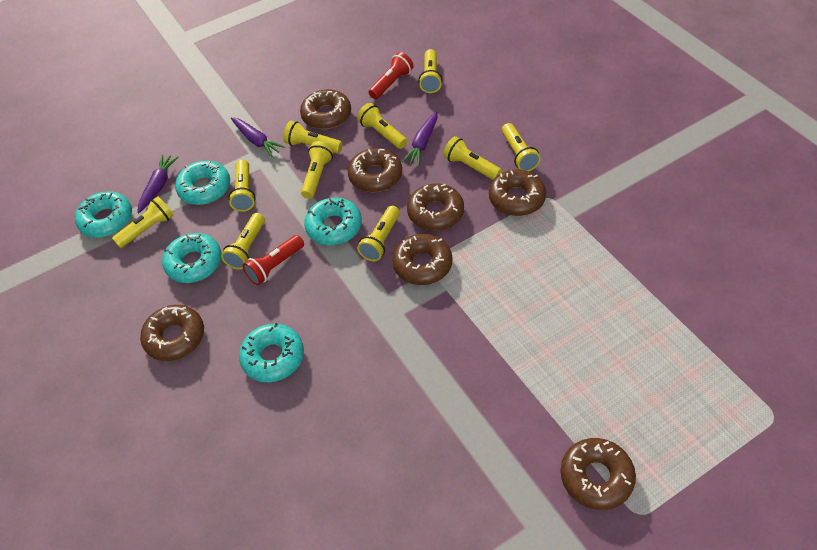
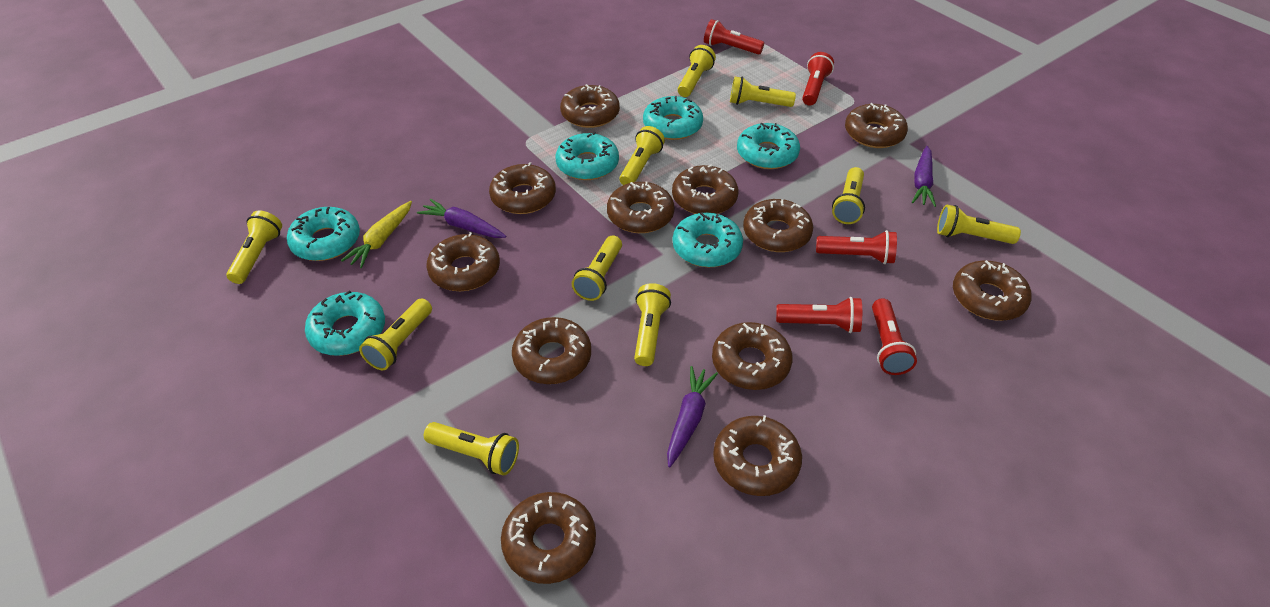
brown donut: [140,305,204,361] [300,89,351,129] [348,148,402,192] [392,234,453,285] [407,183,464,231] [489,169,546,216] [560,438,636,510] = 7 -> [426,232,500,291] [489,162,556,214] [501,492,596,584] [512,317,591,384] [560,84,620,128] [607,181,674,233] [672,164,738,214] [712,322,792,390] [713,415,802,496] [743,199,813,252] [845,103,908,148] [953,260,1032,321] = 12
red flashlight: [243,235,304,285] [369,52,414,99] = 2 -> [704,19,764,55] [776,297,862,333] [802,52,834,106] [816,230,897,264] [872,298,917,375] = 5
turquoise donut: [75,191,132,238] [162,233,221,283] [175,161,230,205] [239,323,304,382] [304,197,362,245] = 5 -> [287,207,360,261] [305,290,385,356] [556,132,619,180] [643,96,703,140] [673,212,743,267] [737,123,800,169] = 6
yellow carrot: none = 0 -> [341,201,412,268] = 1

